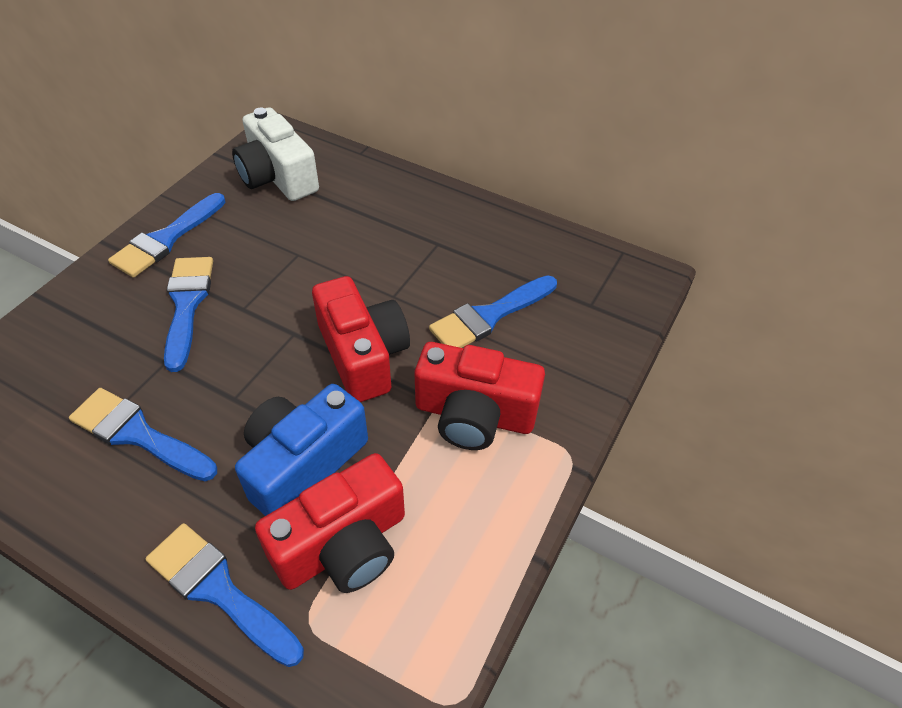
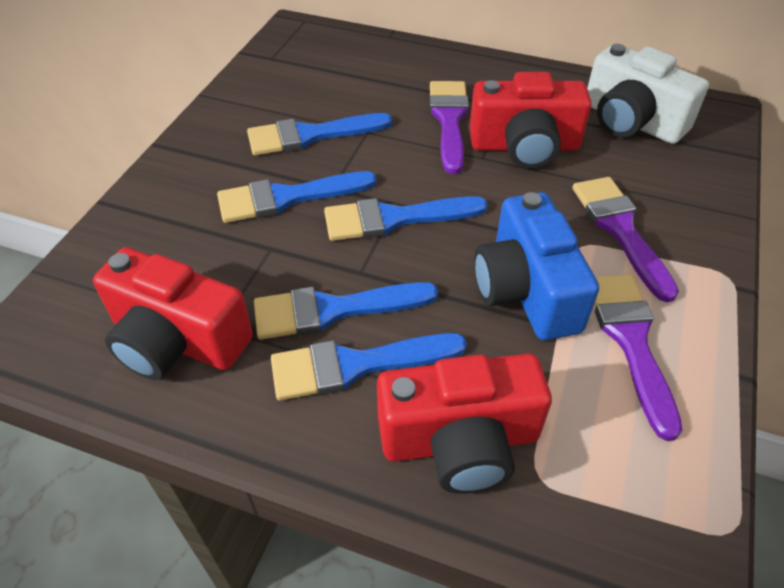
purple brush: none = 0 -> [429,81,469,174] [572,177,679,302] [594,274,682,441] = 3

